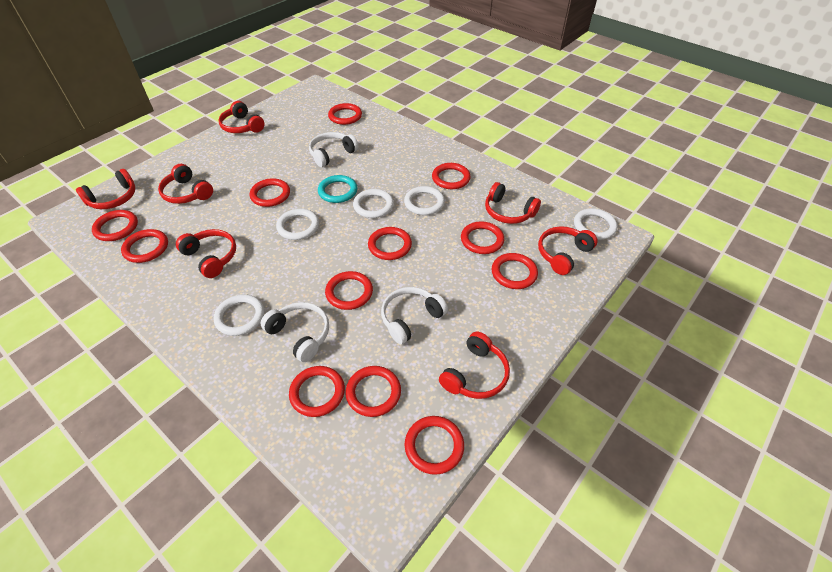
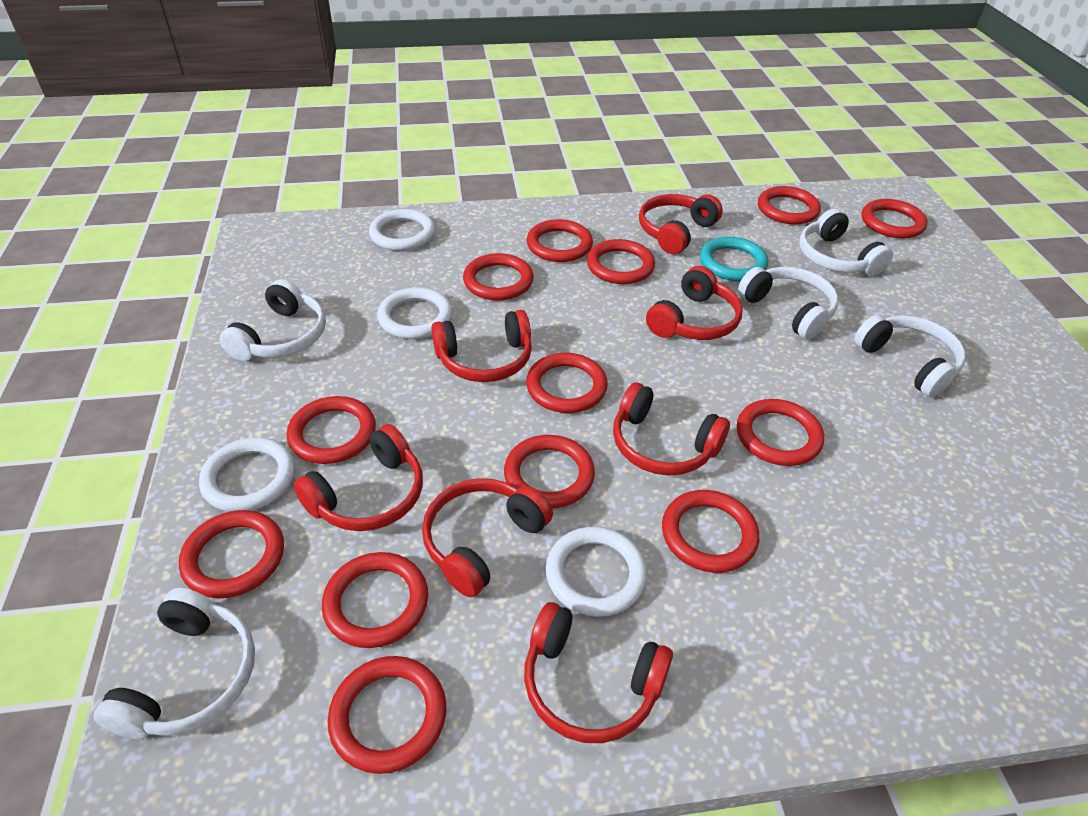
red ring: [92,210,138,241] [121,229,168,263] [250,178,290,207] [289,366,345,417] [325,271,373,310] [328,103,362,125] [346,366,401,417] [368,227,412,260] [405,416,464,475] [432,163,471,189] [461,221,504,254] [492,253,538,289] = 12 -> [179,510,284,598] [286,396,376,464] [322,552,428,648] [328,656,446,774] [463,253,534,300] [504,435,595,508] [526,353,608,413] [527,219,593,262] [587,239,655,284] [662,490,759,573] [737,399,824,466] [758,186,821,225] [861,199,928,238] = 13
white headphones: [261,302,329,362] [309,132,359,167] [381,287,448,344] = 3 -> [94,588,255,739] [219,279,326,361] [738,267,838,340] [800,209,893,276] [854,315,966,397] = 5
white ring: [214,294,264,336] [276,209,319,240] [353,189,394,218] [404,186,445,215] [574,208,617,240] = 5 -> [199,437,295,512] [369,209,435,251] [377,287,453,339] [546,526,647,617] = 4

